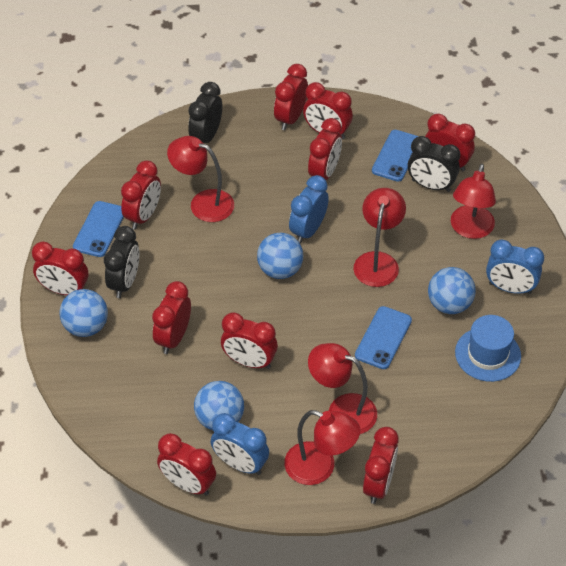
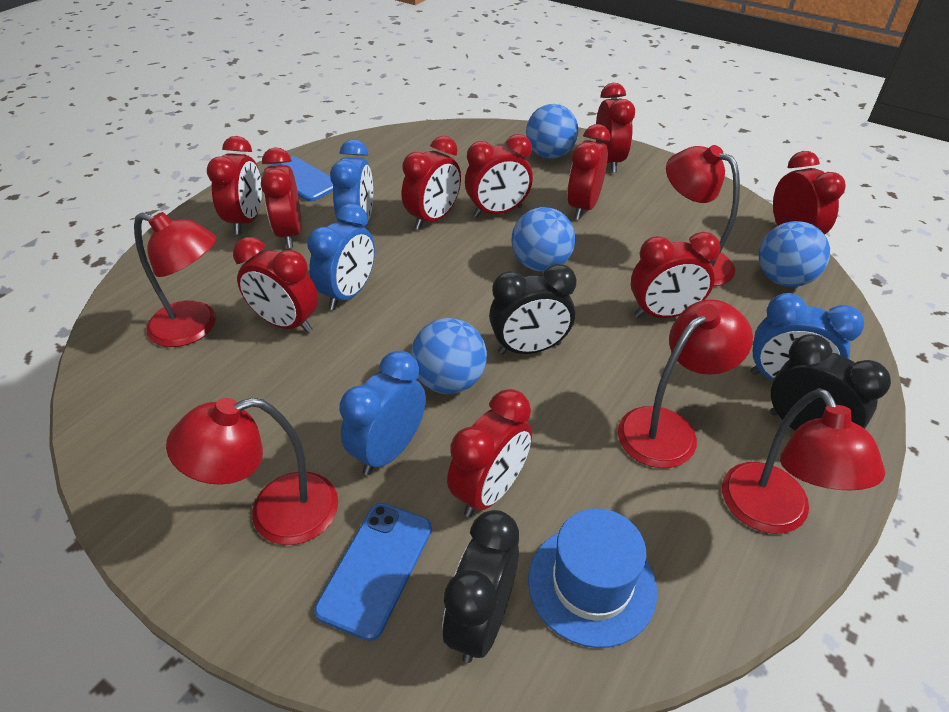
blue clock: [211,413,269,475] [289,175,329,244] [486,240,544,294] = 3 -> [307,203,375,310] [330,139,373,227] [340,351,426,475] [750,293,864,381] = 4
blue phone: [73,201,124,257] [355,306,412,369] [372,130,419,182] = 3 -> [264,156,333,202] [314,503,432,641] = 2

